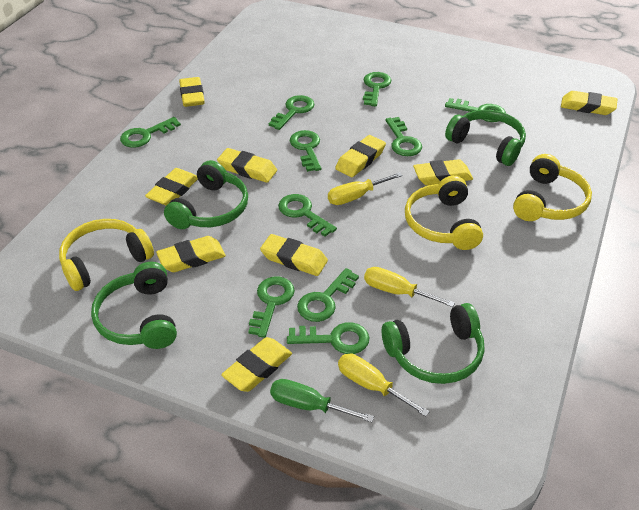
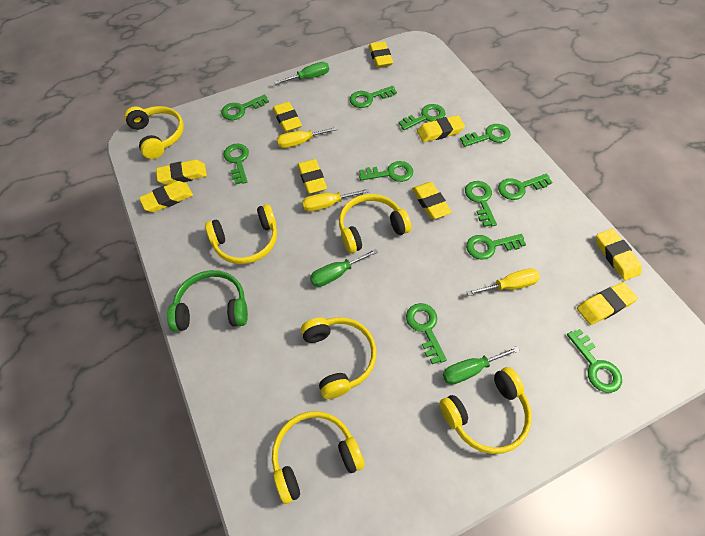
green headphones: [91,262,177,349] [164,160,248,229] [382,303,484,384] [445,110,526,166] = 4 -> [167,270,248,331] = 1
green key: [120,117,181,148] [248,277,295,338] [269,95,314,130] [278,194,337,236] [287,322,370,354] [290,130,321,172] [297,268,359,322] [363,72,391,106] [385,117,422,156] [445,98,506,122] = 10 -> [221,94,269,120] [223,144,249,185] [350,86,397,108] [359,161,413,182] [398,104,446,130] [406,303,447,364] [460,124,511,147] [465,181,497,227] [466,234,526,260] [498,174,552,200] [567,329,622,393] = 11
green screwdriver: [270,379,374,422] = 1 -> [274,62,329,84] [310,249,378,287] [443,346,520,385] = 3
yellow headphones: [59,219,154,291] [405,176,483,250] [513,154,592,221] = 3 -> [124,106,184,159] [205,204,277,264] [272,411,365,504] [301,317,377,399] [339,194,411,253] [439,367,532,454] = 6

